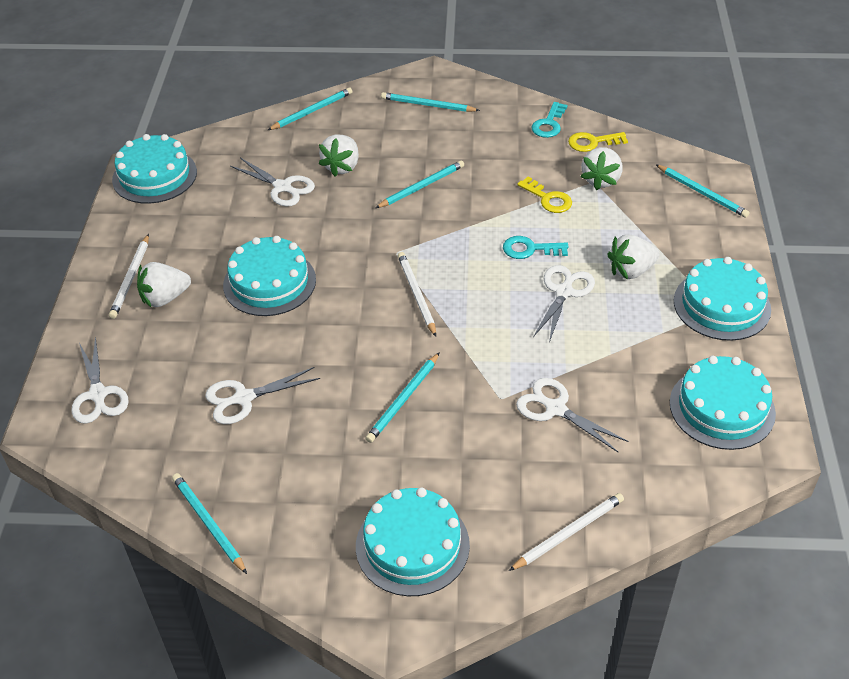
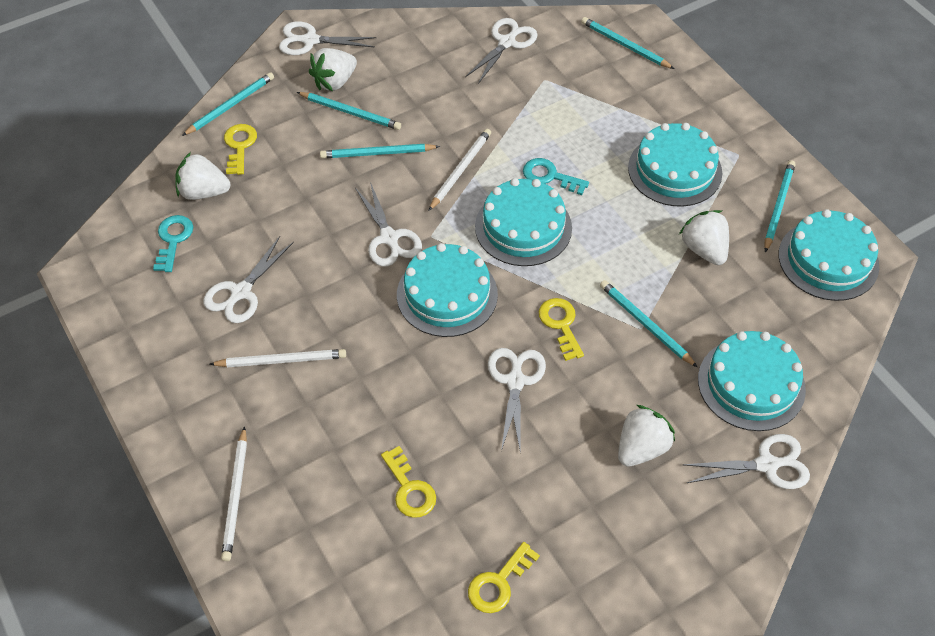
white scissors: [71,337,129,424] [205,367,320,424] [230,158,315,207] [516,378,628,452] [533,265,595,342] = 5 -> [203,236,294,323] [279,21,377,55] [355,182,422,267] [465,18,538,84] [488,348,546,451] [682,434,810,489] = 6
yellow key: [517,176,572,213] [568,132,628,152] = 2 -> [224,124,257,175] [381,446,436,518] [468,542,540,613] [539,298,584,361] = 4

